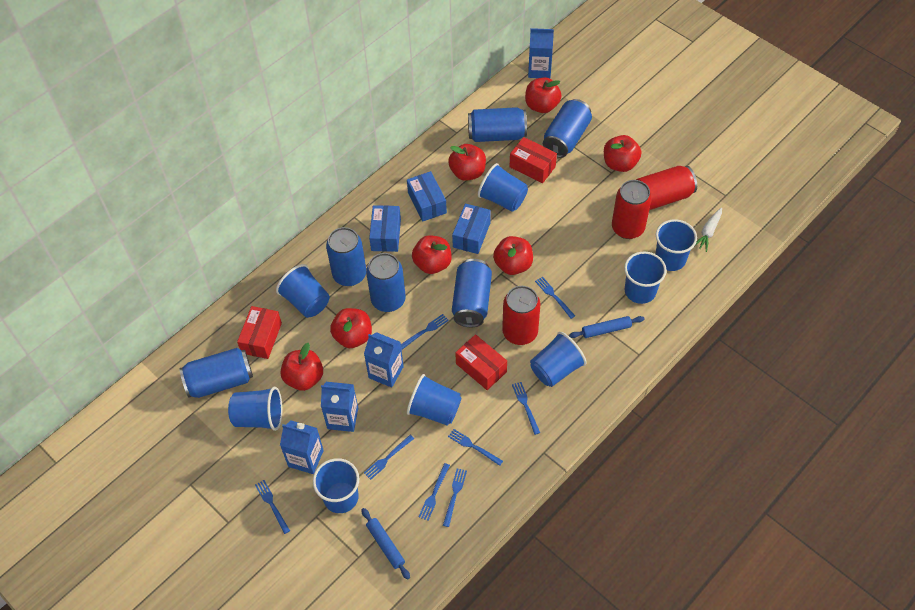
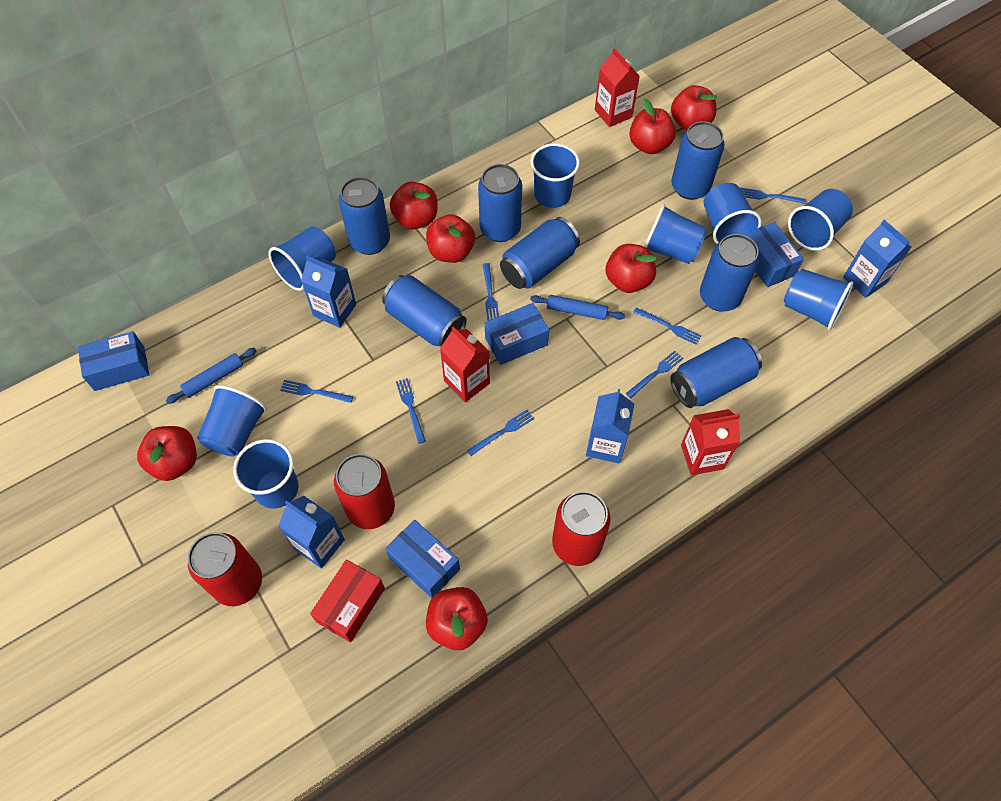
blue box: [369,205,401,252] [407,171,447,222] [452,204,491,254] = 3 -> [78,331,149,391] [386,520,460,598] [485,303,549,365] [745,222,804,287] = 4
blue can: [179,348,253,398] [326,227,366,286] [366,253,406,312] [452,259,492,327] [468,107,527,142] [543,99,592,158] = 6 -> [339,177,390,255] [382,275,467,346] [478,164,522,242] [500,217,580,289] [670,337,762,408] [671,121,725,200] [700,234,759,312] = 7
blue fork: [255,480,290,534] [364,435,414,480] [401,314,449,350] [419,463,450,521] [443,468,467,527] [448,429,503,466] [512,382,540,435] [535,277,575,319] = 8 -> [280,380,353,403] [396,378,426,444] [467,409,534,456] [483,263,499,321] [626,351,684,398] [633,308,701,345] [740,188,806,204] = 7
red box: [237,306,282,359] [455,334,507,390] [510,137,557,183] = 3 -> [310,559,385,643] = 1
red carton: none = 0 -> [440,327,490,402] [595,48,640,127] [681,409,740,475] = 3
white carrot: [695,208,722,252] = 1 -> none = 0

